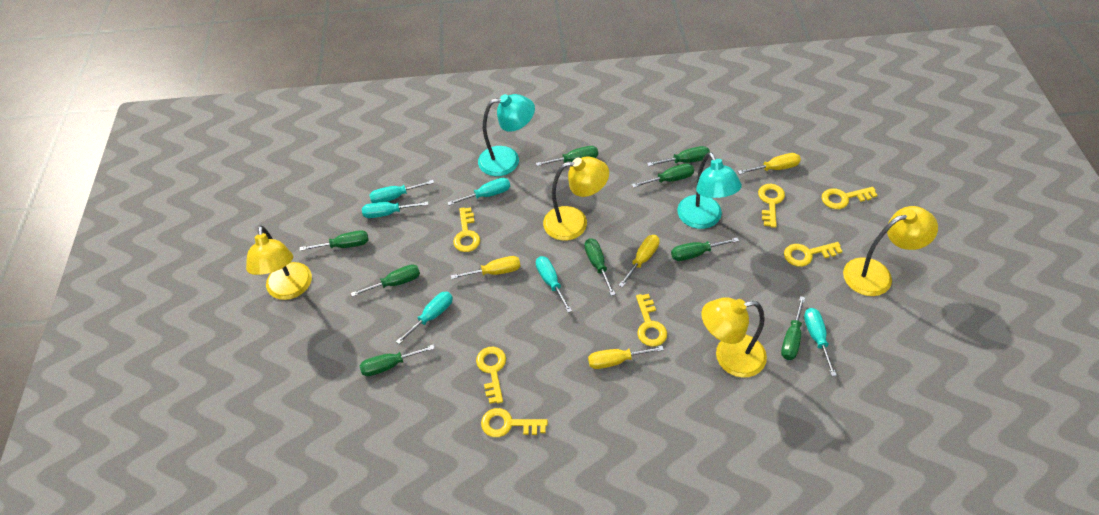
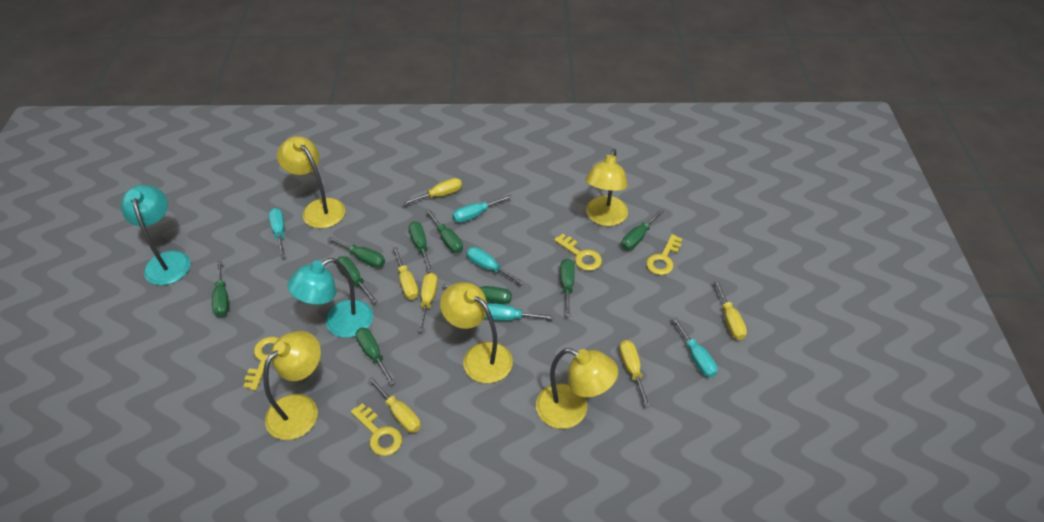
turquoise screwdriver: [362,202,428,218] [369,180,434,203] [396,291,453,344] [447,178,510,206] [536,256,572,313] [804,308,837,376] = 6 -> [269,208,285,258] [452,195,512,223] [466,247,524,284] [485,303,554,321] [672,317,718,377] = 5
yellow key: [453,207,480,252] [476,347,506,404] [481,408,548,437] [636,294,667,347] [758,184,785,228] [784,242,843,267] [822,187,877,209] = 7 -> [243,336,279,390] [351,403,402,456] [554,234,602,271] [646,234,682,275] = 4
yellow lamp: [246,225,312,300] [543,156,609,241] [701,297,767,378] [843,206,938,296] = 4 -> [263,331,321,440] [277,136,345,228] [440,282,513,383] [536,348,618,429] [585,149,628,226] = 5
yellow screwdriver: [451,256,521,279] [588,346,664,369] [619,235,659,287] [738,153,801,174] = 4 -> [368,377,421,433] [393,247,419,300] [402,178,462,205] [418,272,438,332] [619,340,651,407] [714,280,747,340] = 6

